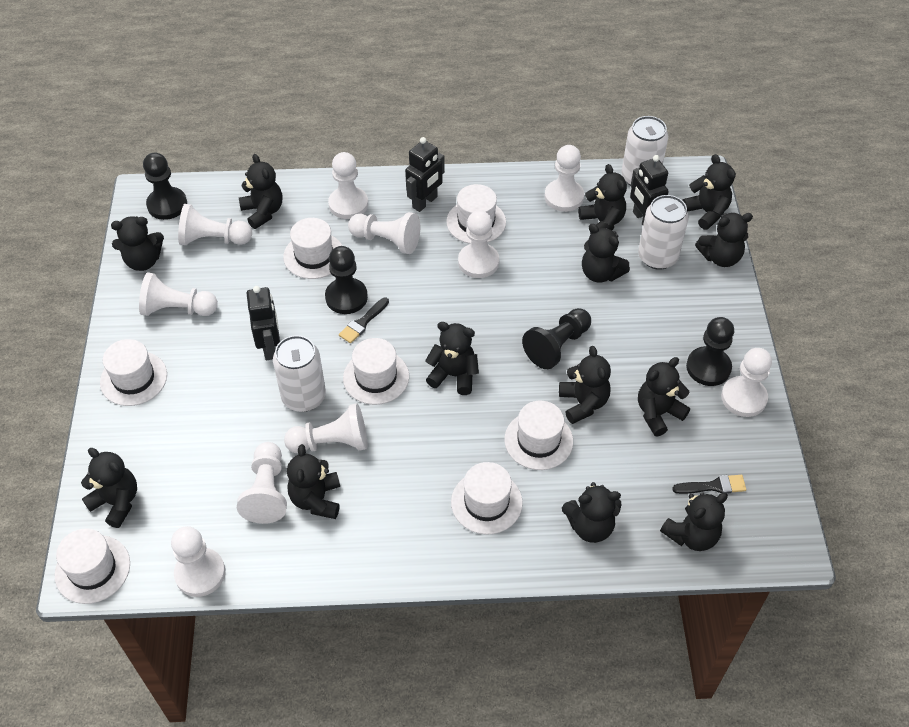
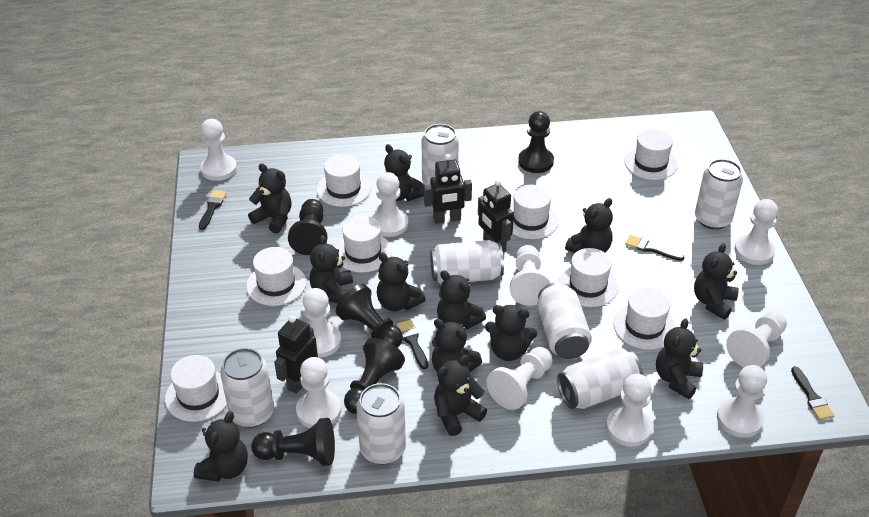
black brush: [339,298,389,343] [672,475,746,494] = 2 -> [199,190,226,230] [397,320,428,369] [625,235,684,261] [791,366,834,420] = 4
black pawn: [143,153,187,220] [325,246,368,314] [522,308,591,369] [686,317,734,386] = 4 -> [251,418,335,466] [288,199,328,255] [336,284,403,348] [344,338,405,414] [518,111,554,173] = 5
black teddy bear: [81,448,137,528] [111,216,164,271] [239,154,282,229] [287,444,340,519] [425,322,479,395] [559,346,611,424] [562,482,621,543] [578,164,627,234] [582,224,630,282] [638,357,690,437] [660,492,728,551] [682,154,736,230] [695,213,753,267] = 13 -> [194,411,248,482] [248,163,292,234] [310,235,353,303] [377,252,426,312] [384,144,424,201] [432,319,482,372] [434,355,487,436] [437,270,486,329] [485,305,537,361] [565,198,613,253] [656,318,703,399] [694,243,739,320] = 12
white can: [273,335,326,412] [621,116,668,186] [638,195,689,270] = 3 -> [220,348,274,428] [356,383,406,465] [422,124,459,185] [430,240,504,284] [537,282,592,359] [557,348,643,409] [695,159,743,230] = 7
white hat: [55,529,130,604] [100,339,167,406] [283,218,342,279] [343,338,409,405] [446,184,506,244] [451,462,523,535] [504,401,573,470] = 7 -> [165,355,227,422] [246,247,306,306] [317,154,371,207] [335,216,392,273] [510,185,559,239] [558,248,618,307] [613,288,676,350] [624,129,678,180] = 8

